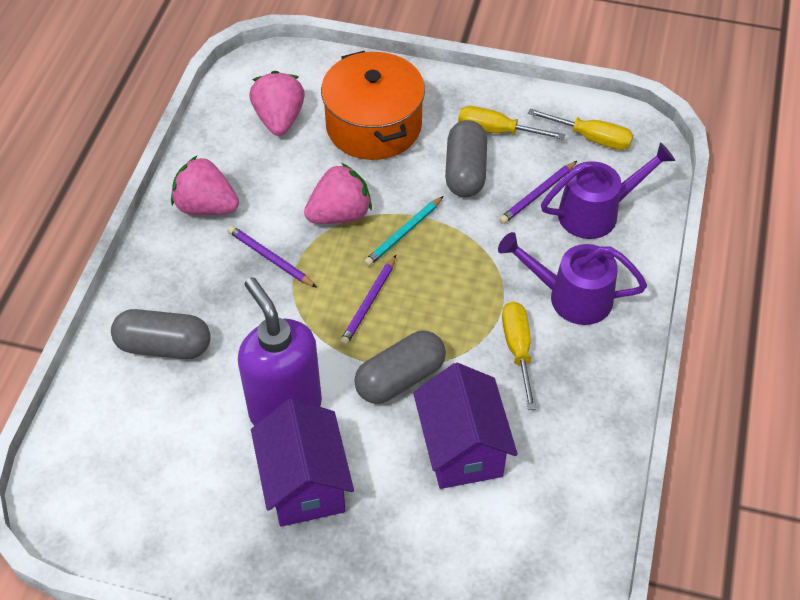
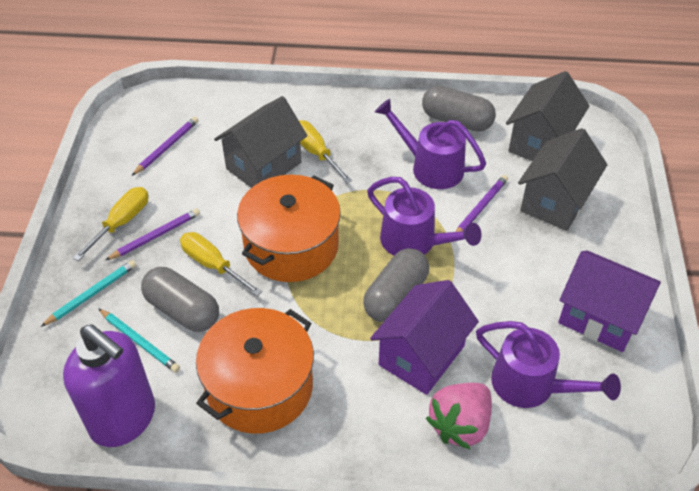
grey house: none = 0 -> [214,96,307,188] [506,71,590,161] [518,128,607,231] = 3
orange pot: [321,51,425,160] = 1 -> [196,308,314,434] [237,175,341,282] = 2
pink strawberry: [171,155,239,215] [250,71,305,136] [304,163,372,224] = 3 -> [426,383,492,449] = 1
purple watering can: [498,232,647,325] [541,143,675,239] = 2 -> [367,177,482,255] [375,99,486,189] [476,321,621,408] = 3
turquoise pencil: [364,196,443,266] = 1 -> [41,260,136,327] [98,308,180,373] = 2

